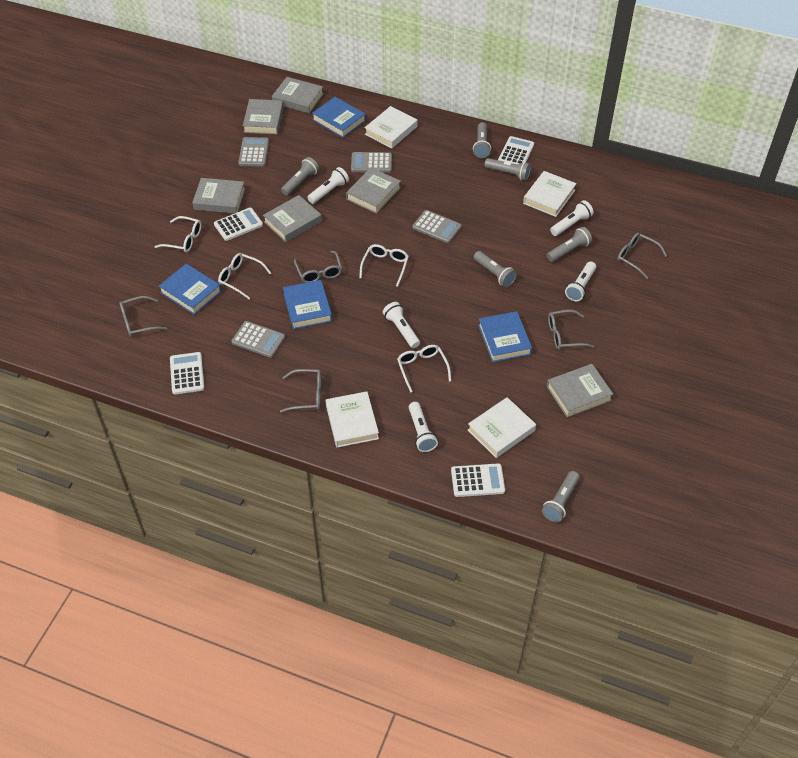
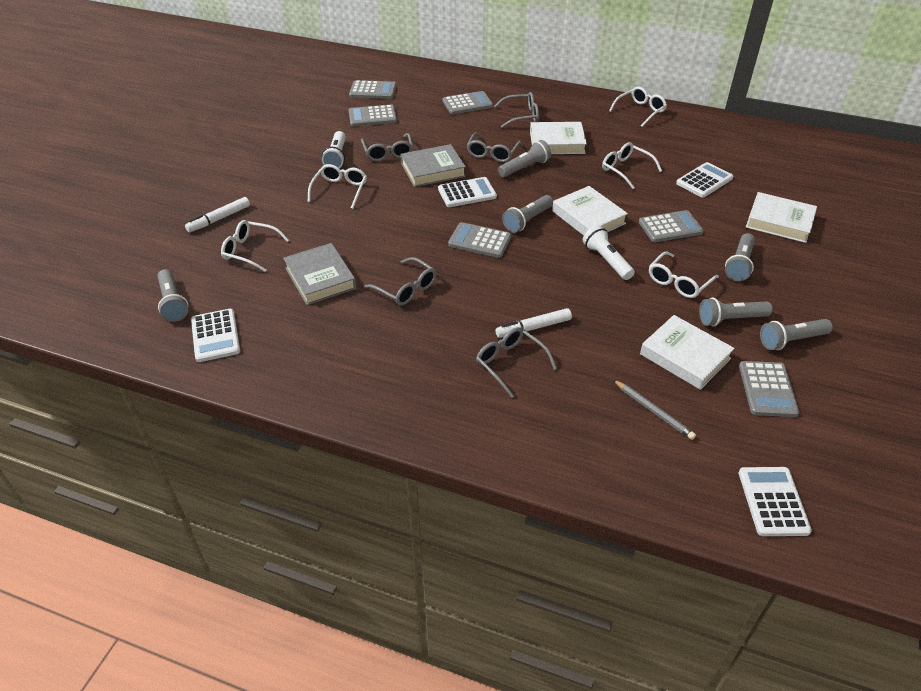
blue book: [159,264,222,315] [283,280,332,329] [312,97,366,138] [478,311,532,362] = 4 -> none = 0
grey book: [192,178,245,214] [243,99,284,135] [263,195,322,242] [272,77,324,113] [346,168,401,214] [547,364,613,417] = 6 -> [283,243,356,305] [401,144,466,187] = 2
grey calculator: [232,321,285,358] [238,137,269,167] [351,152,392,173] [412,210,462,243] = 4 -> [349,80,397,99] [349,105,397,126] [442,91,493,114] [448,222,512,258] [639,210,704,242] [739,361,799,417] = 6
grey pencil: none = 0 -> [613,380,696,440] = 1
white flashlight: [307,167,349,204] [383,302,420,348] [409,402,438,452] [550,200,594,236] [565,261,596,301] = 5 -> [322,131,346,168] [583,225,635,280] = 2
white glasses: [154,216,201,252] [218,253,271,299] [359,244,409,287] [397,345,451,393] = 4 -> [221,220,289,272] [308,164,367,209] [602,142,662,189] [609,87,667,127] [649,251,719,298] = 5
white marker: none = 0 -> [185,197,250,232] [495,308,572,338] = 2

